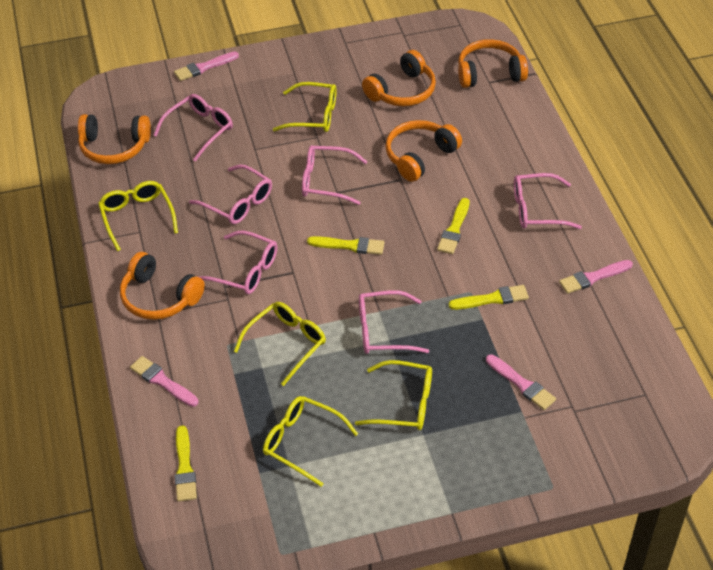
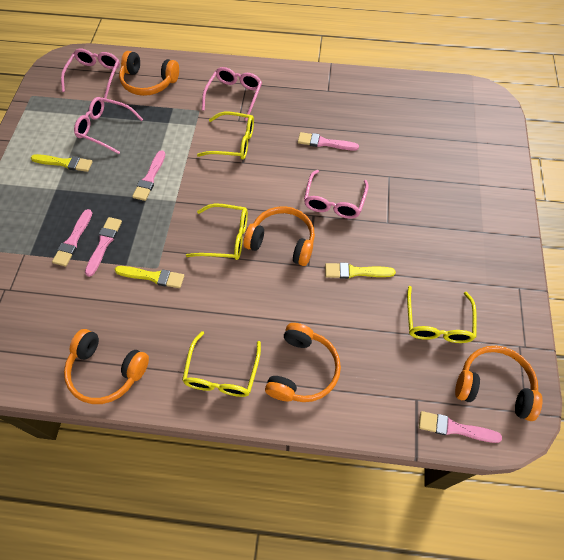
pink brush: [130,356,198,407] [174,51,239,81] [486,354,556,410] [559,260,633,294] = 4 -> [52,209,92,267] [85,217,122,277] [132,150,165,201] [298,132,359,151] [419,411,502,443] = 5
pink glasses: [153,94,233,162] [189,164,272,224] [199,231,277,294] [302,145,368,205] [359,290,429,354] [514,173,582,229] = 6 -> [61,49,120,99] [74,97,143,154] [202,67,262,121] [304,170,369,219] = 4
yellow brush: [175,426,197,502] [307,236,385,255] [437,198,470,254] [449,285,529,310] = 4 -> [31,154,93,172] [115,266,184,288] [325,263,396,279] = 3
yellow glasses: [98,181,178,251] [234,302,326,386] [263,396,358,487] [273,82,336,132] [355,360,432,430] = 5 -> [182,331,261,397] [186,204,248,260] [197,112,254,160] [407,286,477,343] = 4

